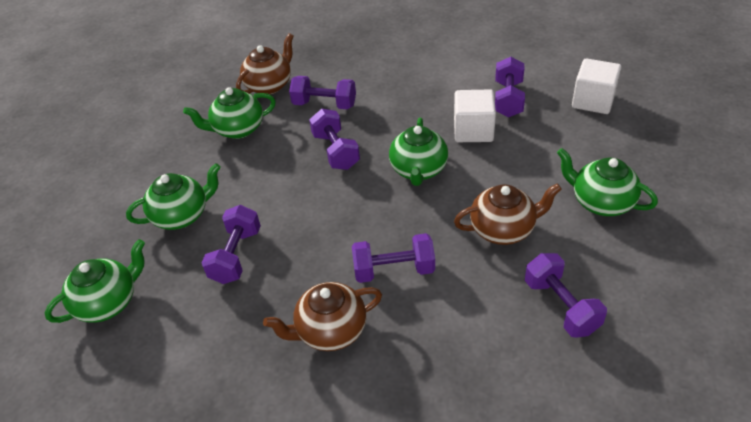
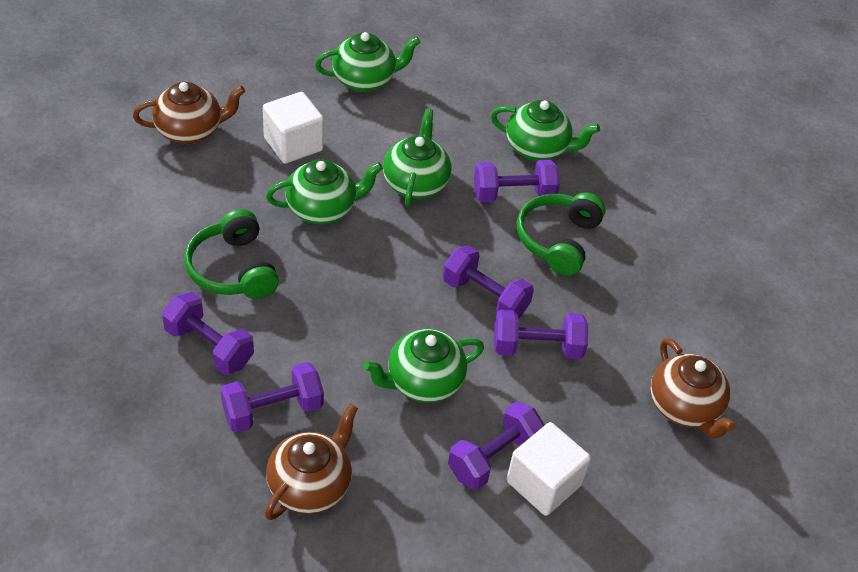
green headphones: none = 0 -> [184,209,279,299] [517,192,606,276] = 2

